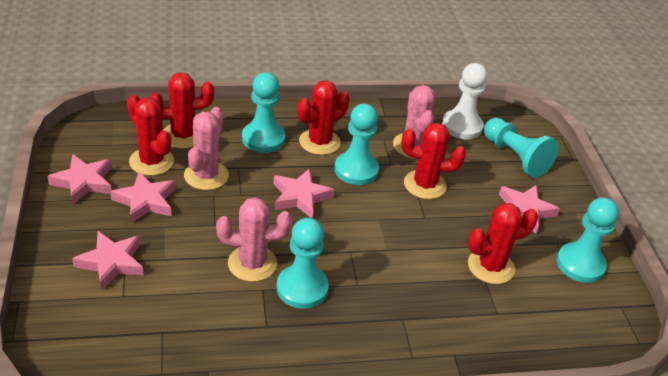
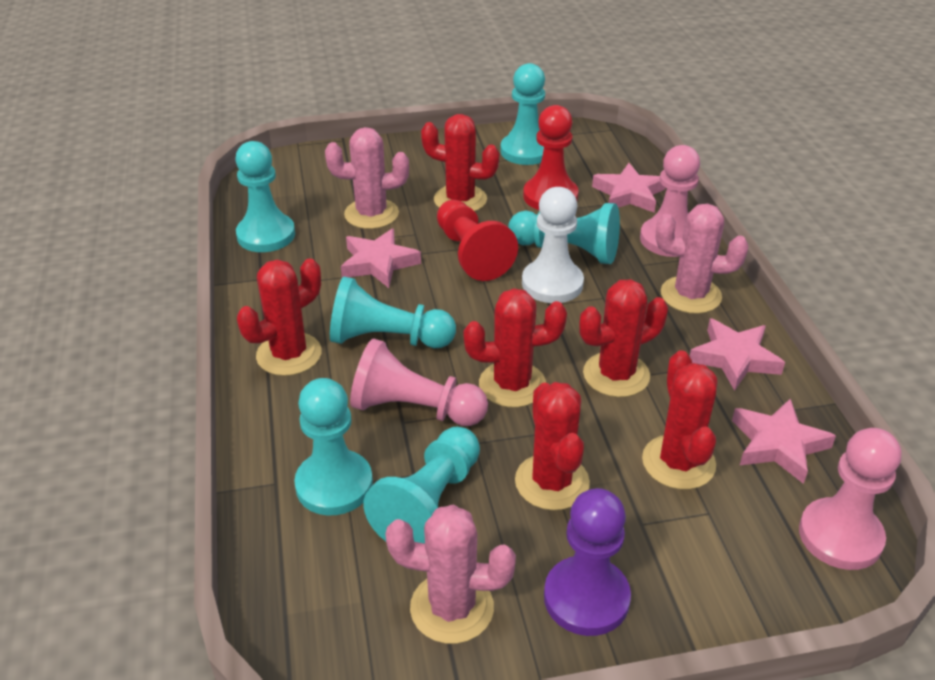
pink pawn: none = 0 -> [350,339,488,426] [640,145,700,257] [799,428,901,570] = 3
pink star: [47,154,112,205] [72,231,143,290] [110,172,176,223] [274,169,334,218] [499,185,560,234] = 5 -> [341,228,421,288] [592,163,666,213] [689,318,785,391] [732,398,836,484] = 4
purple pawn: none = 0 -> [544,488,631,636] = 1
red cactus: [127,95,174,176] [151,72,214,149] [298,80,350,155] [401,123,466,199] [468,203,538,284] = 5 -> [237,258,321,376] [421,114,499,211] [464,288,567,408] [515,382,590,510] [579,279,668,397] [642,350,717,490] = 6
red pawn: none = 0 -> [437,200,518,281] [523,105,579,210] = 2
turquoise pawn: [242,72,285,153] [276,217,329,309] [334,103,379,185] [484,118,559,178] [557,197,619,283] = 5 -> [235,141,295,252] [294,378,373,515] [330,276,456,348] [363,427,480,543] [500,63,545,165] [508,203,620,264] = 6

